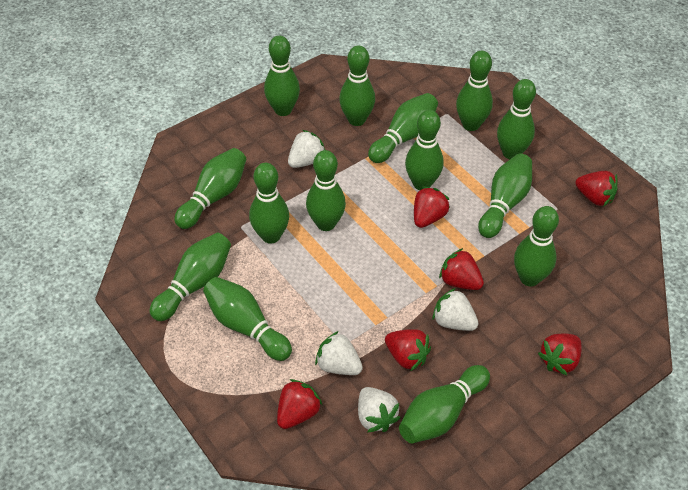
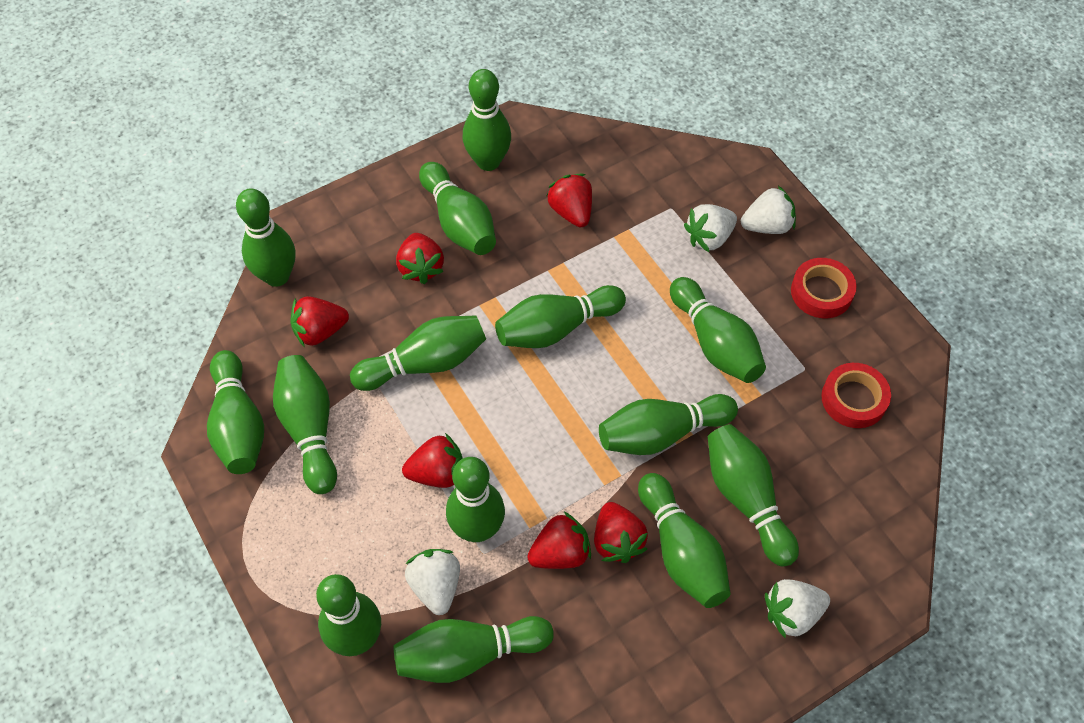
red tape: none = 0 -> [791,258,856,318] [821,363,891,428] = 2

